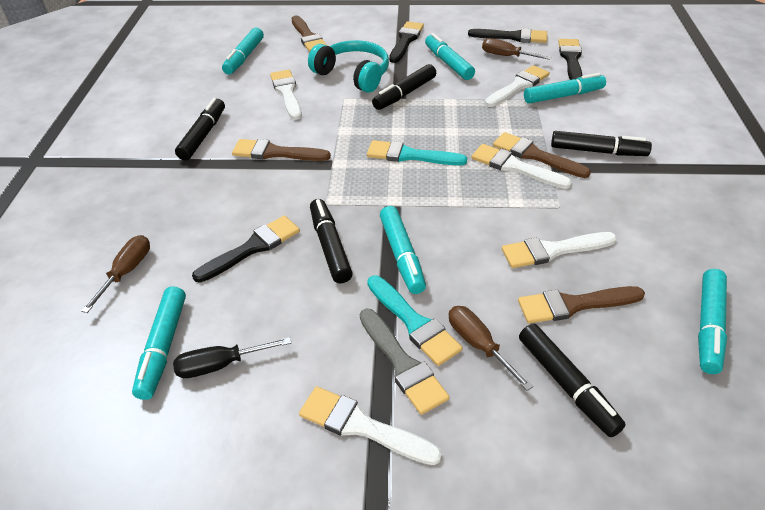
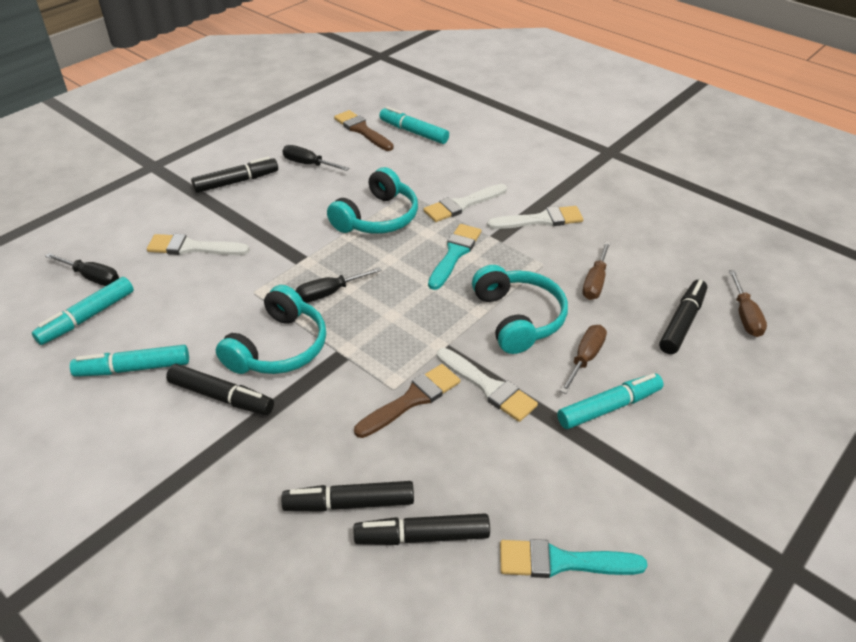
black brush: [192,216,300,283] [389,21,424,63] [468,28,547,43] [558,39,582,80] = 4 -> none = 0
black screwdriver: [173,337,291,378] = 1 -> [45,253,119,286] [282,145,350,171] [295,267,382,303] = 3
brown brush: [232,139,331,161] [291,15,327,52] [493,132,591,178] [518,286,645,323] = 4 -> [334,110,394,151] [354,364,460,438] = 2
grey brush: [360,309,449,415] = 1 -> none = 0
turquoise headphones: [308,40,389,93] = 1 -> [216,285,326,374] [327,167,418,234] [472,265,568,354] = 3
turquoise marker: [132,286,186,400] [222,27,264,75] [380,206,426,294] [425,33,475,80] [524,73,606,104] [698,269,727,374] = 6 -> [32,277,134,345] [70,345,189,377] [379,107,449,144] [557,373,664,429] = 4
white brush: [270,70,302,120] [299,386,442,465] [471,144,572,189] [485,65,550,107] [502,232,617,268] = 5 -> [147,234,249,255] [423,184,507,222] [437,348,538,422] [487,206,583,229] = 4

